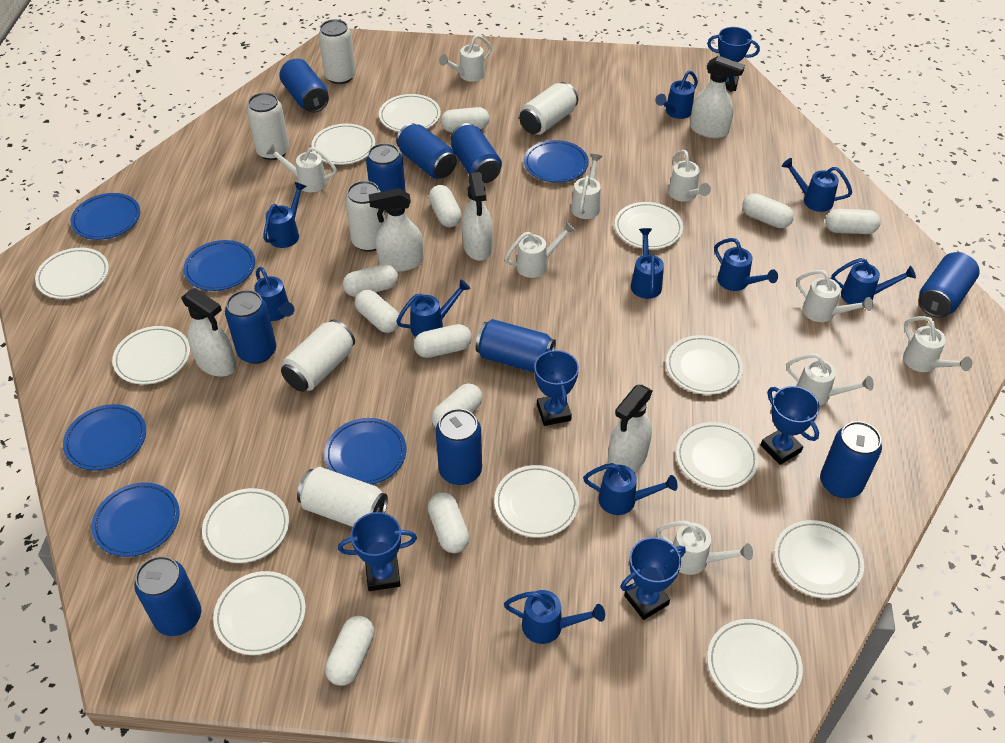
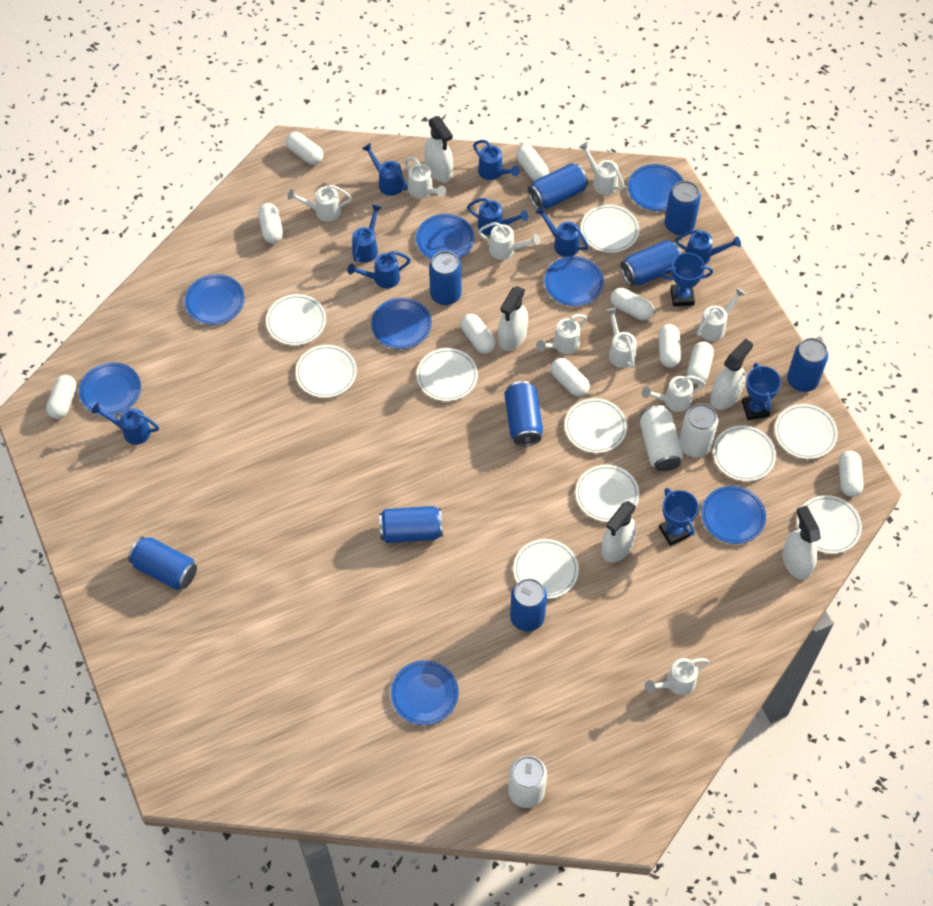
blue can: [134,556,201,636] [225,290,276,364] [280,58,329,113] [366,143,406,213] [396,123,457,179] [436,408,482,485] [451,123,502,183] [476,319,556,372] [820,421,882,498] [918,252,980,318] = 10 -> [128,536,197,590] [379,506,443,543] [429,251,461,305] [504,381,543,446] [510,578,547,632] [528,163,588,209] [621,240,682,286] [665,181,701,235] [787,338,828,392] = 9
blue plate: [63,404,146,471] [70,193,140,240] [92,482,180,557] [183,240,255,291] [324,418,406,485] [524,140,589,183] = 6 -> [79,362,141,416] [184,274,245,325] [371,298,432,349] [391,660,459,725] [416,214,475,260] [544,256,604,306] [628,164,684,211] [702,486,766,544] = 8
blue trophy: [338,512,417,591] [534,348,579,426] [620,537,686,620] [707,27,760,91] [761,386,820,465] = 5 -> [659,488,699,546] [661,253,713,306] [742,363,781,420] = 3
blue watering can: [254,267,294,321] [263,182,306,248] [396,279,470,337] [504,590,605,644] [583,463,678,515] [631,228,664,299] [655,71,698,119] [714,238,778,291] [782,158,852,212] [831,258,916,304] = 10 -> [91,403,159,445] [348,251,411,288] [352,204,382,263] [362,143,408,196] [467,198,528,235] [473,140,520,180] [535,206,589,257] [675,229,741,264] = 8
white can: [247,92,289,160] [281,319,355,392] [297,467,388,527] [318,19,356,84] [345,181,386,252] [519,82,578,135] = 6 -> [508,756,547,808] [640,405,683,471] [679,404,718,458] = 3
white plate: [35,248,109,299] [112,326,190,385] [202,488,289,563] [213,571,306,655] [311,124,375,165] [379,94,441,132] [494,465,579,538] [615,202,683,249] [666,335,743,395] [676,422,759,490] [707,619,803,708] [774,520,864,599] = 12 -> [266,294,326,345] [295,345,357,398] [417,348,478,401] [513,539,579,599] [565,398,627,453] [575,465,639,522] [581,204,639,253] [713,425,776,481] [775,404,838,459] [797,495,862,554] = 10

